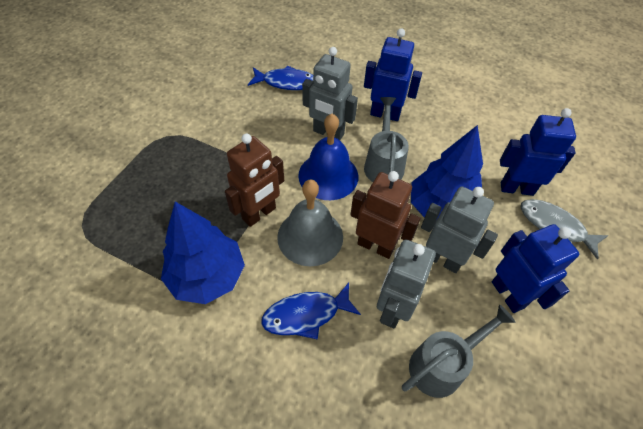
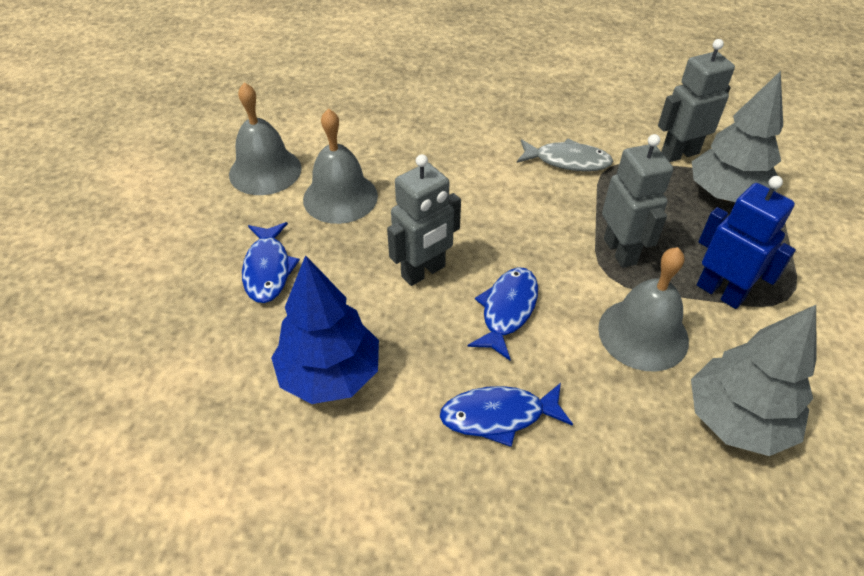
blue bell: [298,114,358,200] = 1 -> none = 0
blue fish: [248,65,313,90] [261,283,361,340] = 2 -> [242,222,300,303] [440,383,573,447] [467,267,538,360] = 3
blue robot: [364,28,422,121] [492,224,579,313] [500,108,576,196] = 3 -> [697,176,796,309] = 1
blue tree: [161,202,245,304] [411,125,483,221] = 2 -> [271,255,379,404] = 1
brown robot: [225,134,284,227] [350,171,421,259] = 2 -> none = 0
grey bell: [277,179,343,266] = 1 -> [229,82,302,195] [303,108,378,224] [598,247,689,371] = 3
grey tree: none = 0 -> [691,305,817,456] [692,71,783,202] = 2
grey watering can: [364,97,409,182] [402,304,516,398] = 2 -> none = 0

